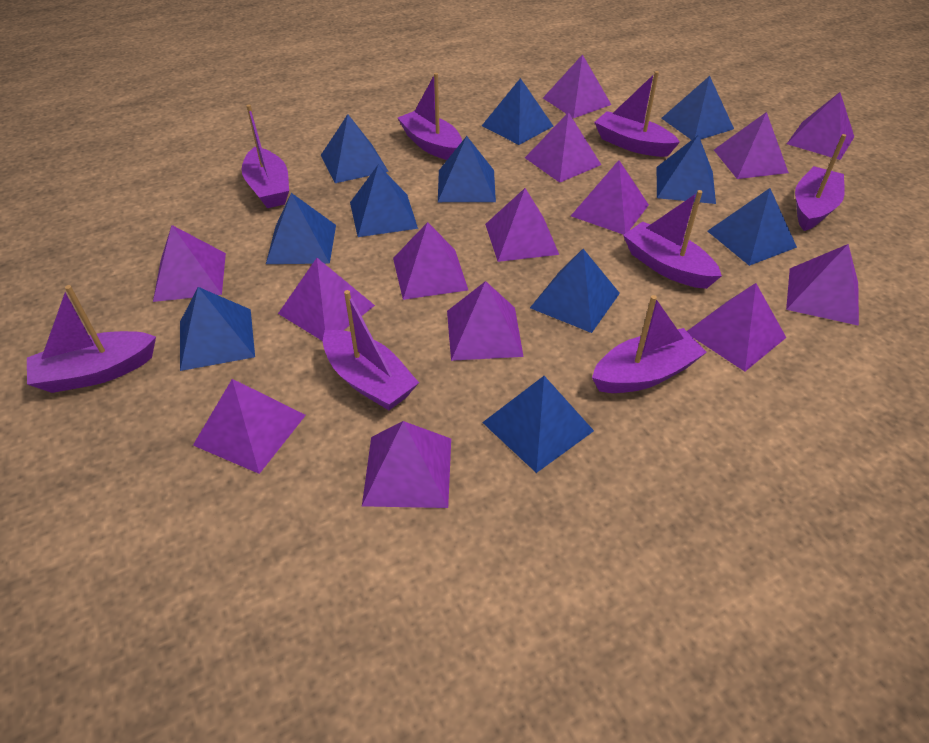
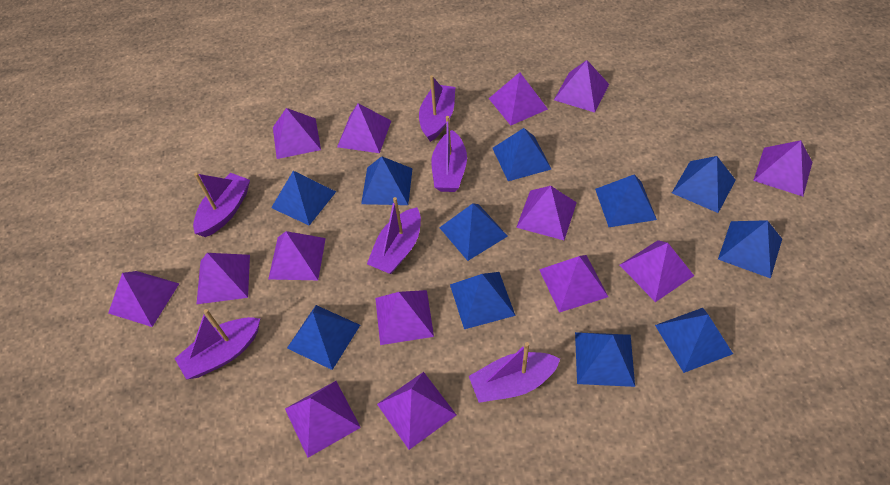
purple boat: [27,285,156,393] [242,104,289,208] [323,290,419,410] [398,73,462,160] [592,295,707,393] [594,71,680,157] [623,190,722,289] [795,134,846,231] = 8 -> [174,309,260,380] [193,173,250,237] [367,197,421,274] [419,75,455,142] [431,116,467,192] [469,342,560,403] = 6

